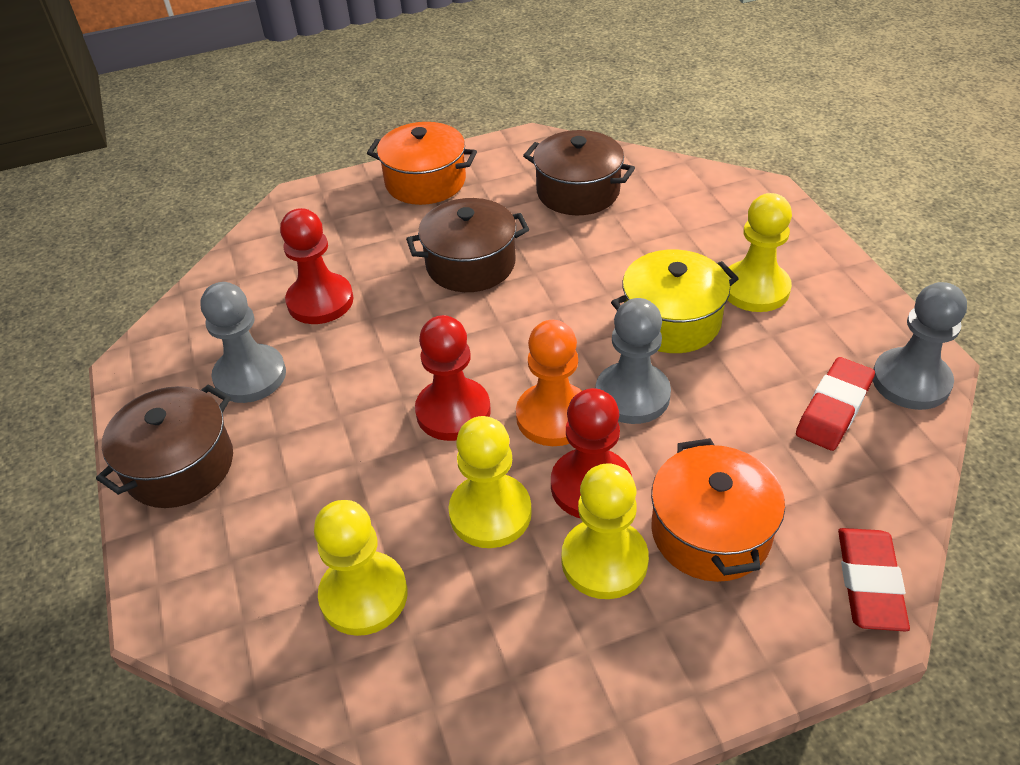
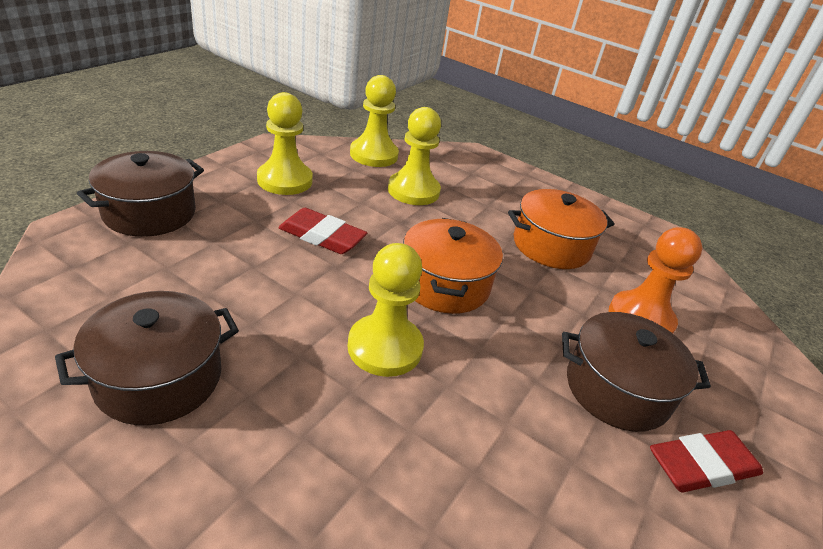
grey pawn: [201,282,286,403] [595,298,671,424] [873,282,967,410] = 3 -> none = 0
red pawn: [280,208,353,324] [415,315,491,441] [551,388,632,518] = 3 -> none = 0
yellow pot: [611,249,739,353] = 1 -> none = 0

